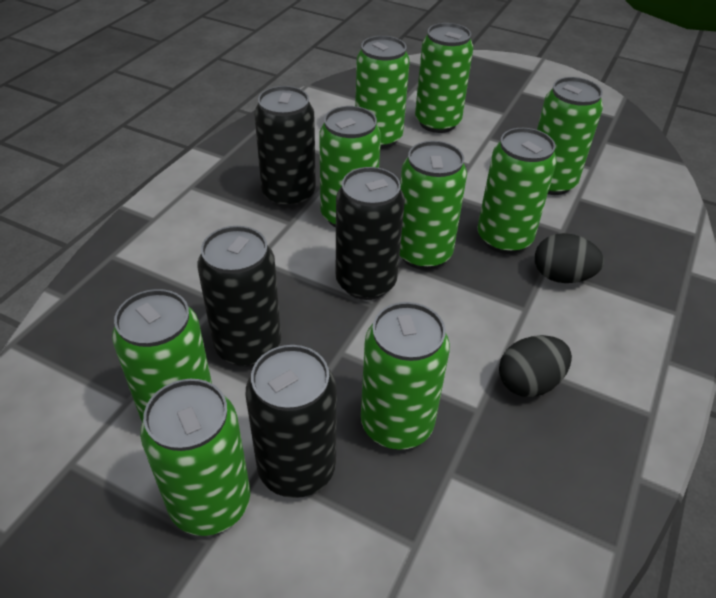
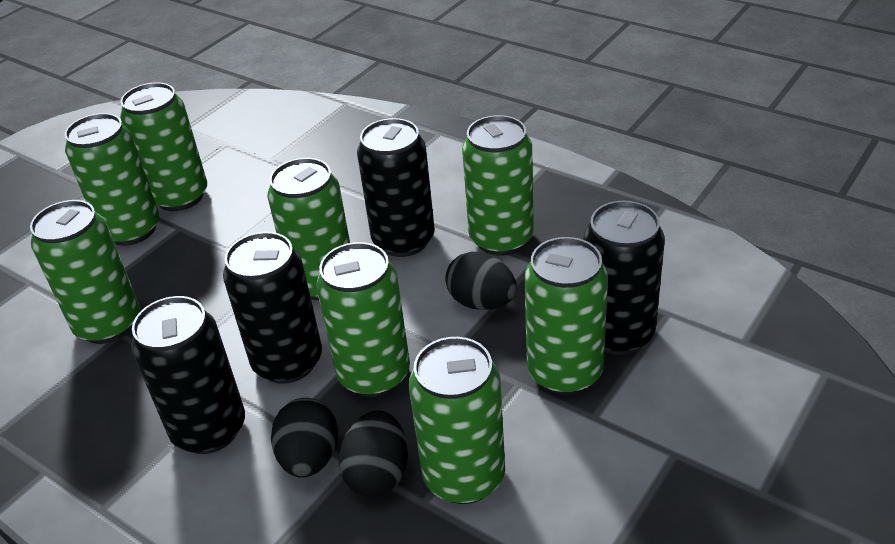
black egg: [499,335,572,397] [535,233,604,283] = 2 -> [271,398,338,478] [339,410,408,497] [445,252,517,310] = 3
green can: [112,289,212,422] [140,379,250,536] [319,106,381,228] [355,36,410,149] [361,302,450,450] [400,141,467,270] [415,23,473,133] [478,128,557,254] [537,77,603,195] = 9 -> [30,200,140,344] [65,113,159,246] [120,82,207,211] [267,158,350,300] [316,242,410,397] [409,337,505,504] [462,115,534,256] [525,237,608,395] = 8

